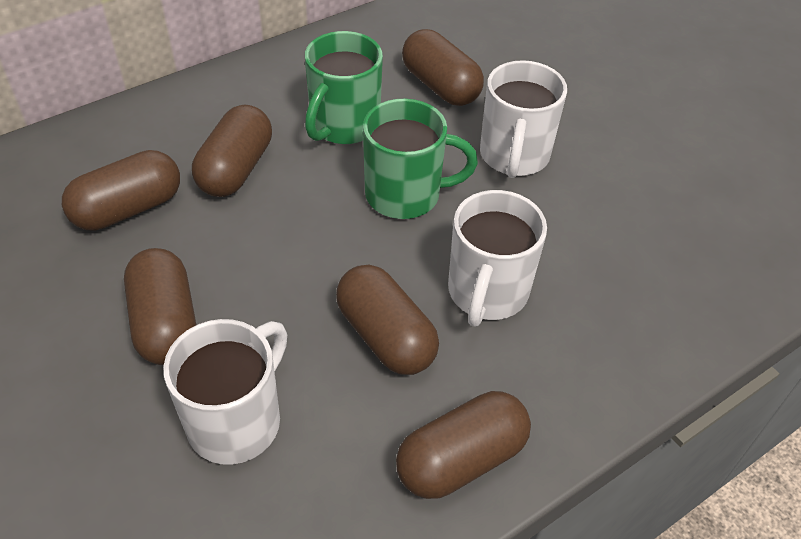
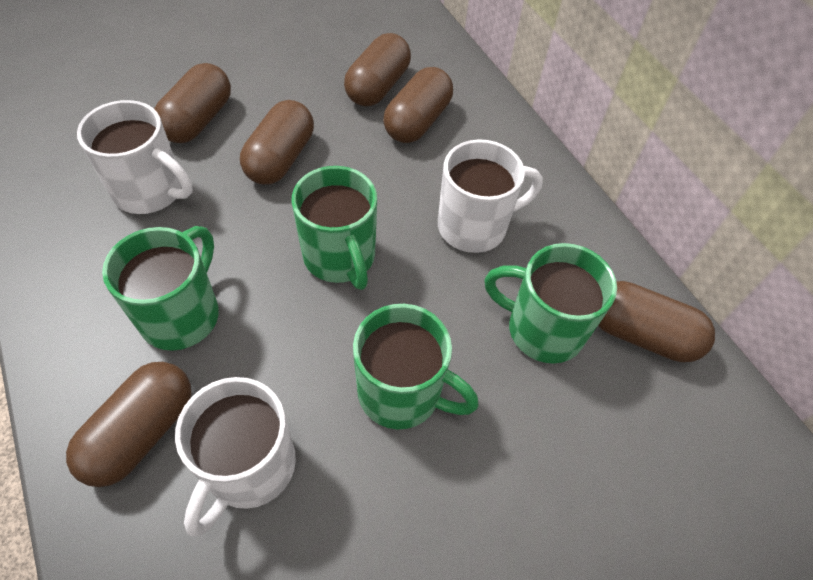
green mug: [305,31,383,144] [363,99,478,219] = 2 -> [102,226,219,351] [292,166,377,290] [353,304,479,429] [484,243,617,364] = 4

